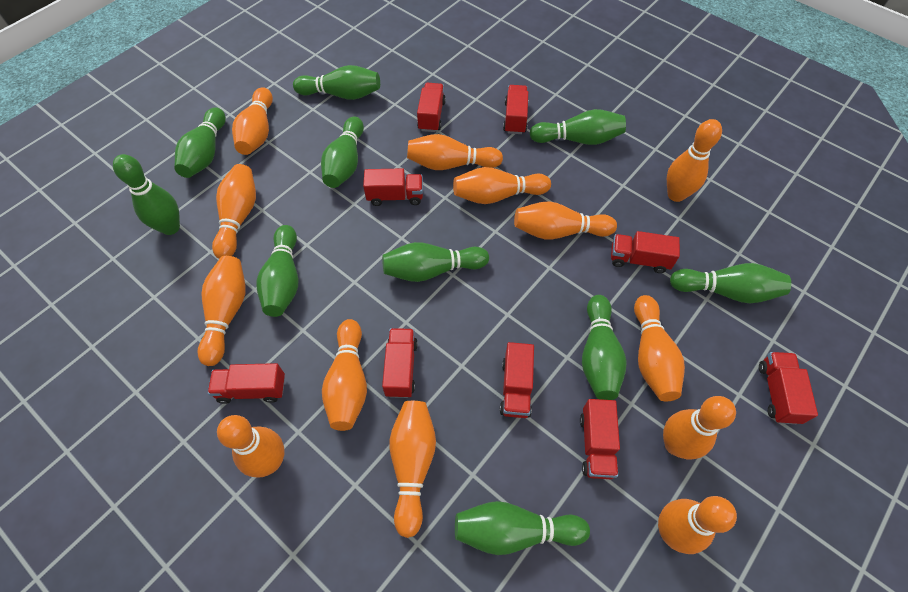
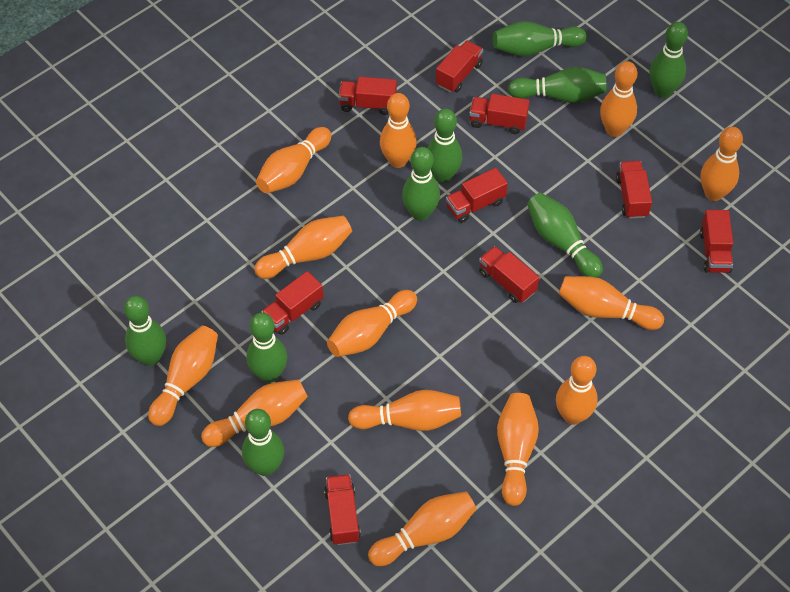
green bowling pin: [113,154,180,235] [174,107,226,178] [256,225,298,317] [293,65,380,100] [321,117,364,188] [382,242,489,282] [455,501,590,555] [530,109,626,145] [582,295,627,400] [670,263,791,303] = 10 -> [124,296,166,366] [242,409,284,476] [247,313,287,383] [402,147,440,221] [427,108,462,183] [493,21,587,57] [508,67,607,103] [527,193,603,278] [650,22,688,98] = 9

